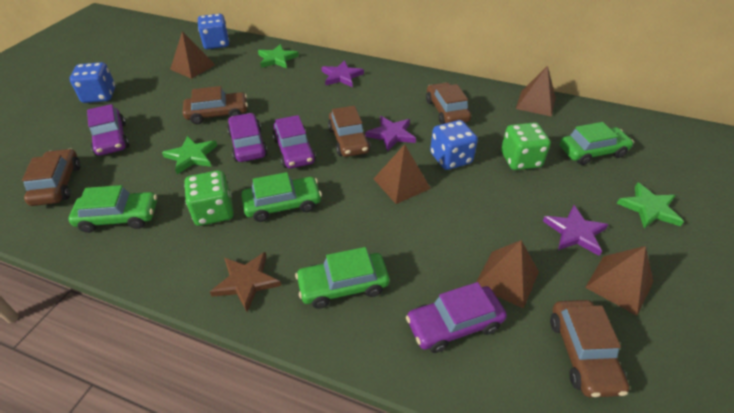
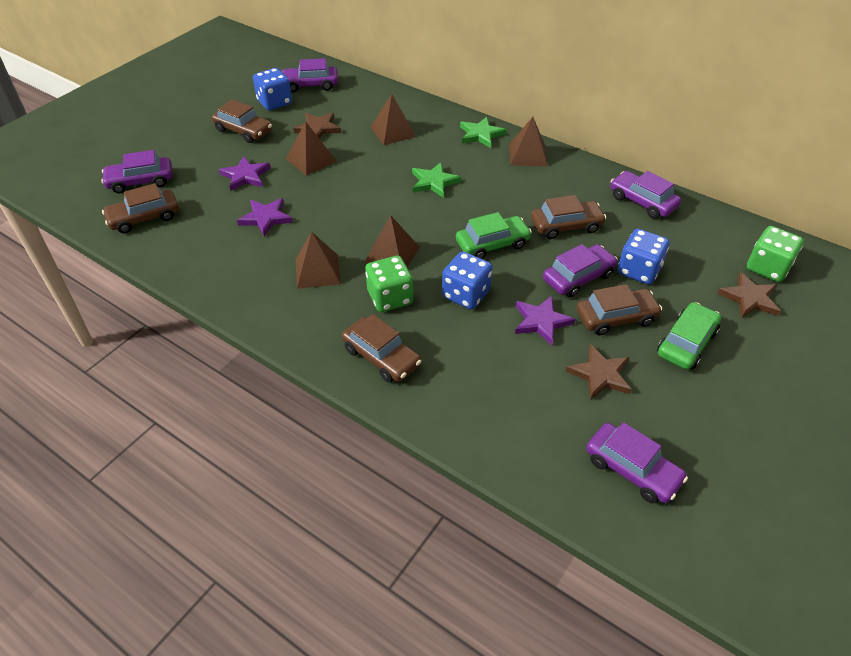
brown star: [210,252,281,312] = 1 -> [293,113,341,139] [566,344,632,400] [717,272,781,318] = 3
green car: [68,185,157,233] [241,172,322,222] [295,247,390,309] [559,122,634,165] = 4 -> [456,212,532,259] [657,302,721,369] = 2
green star: [162,136,217,174] [258,44,299,68] [617,182,684,228] = 3 -> [412,162,461,198] [460,117,506,148] = 2
purple car: [87,104,129,156] [227,113,268,162] [272,115,316,169] [406,282,507,353] = 4 -> [101,150,172,193] [282,58,338,92] [543,244,618,297] [586,422,688,503] [610,171,681,219] = 5

